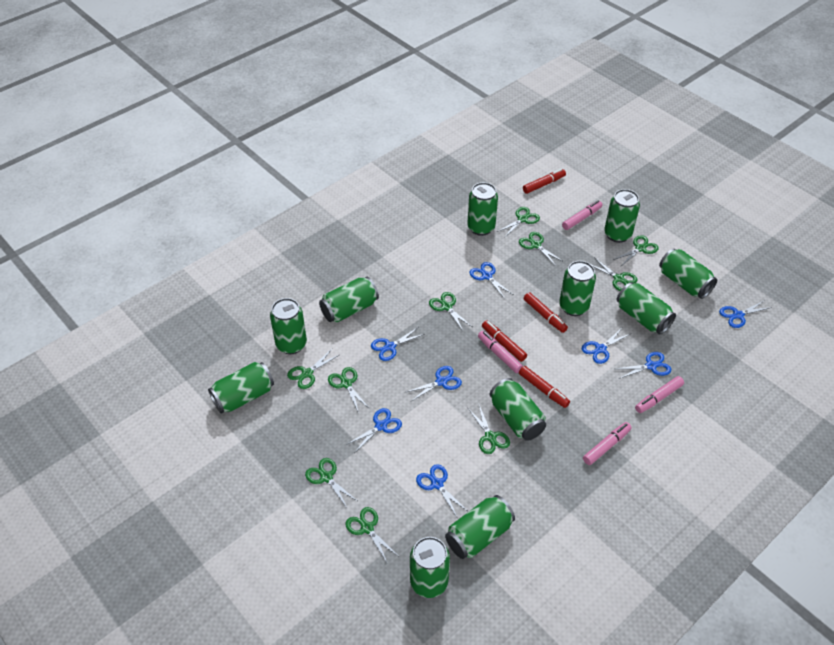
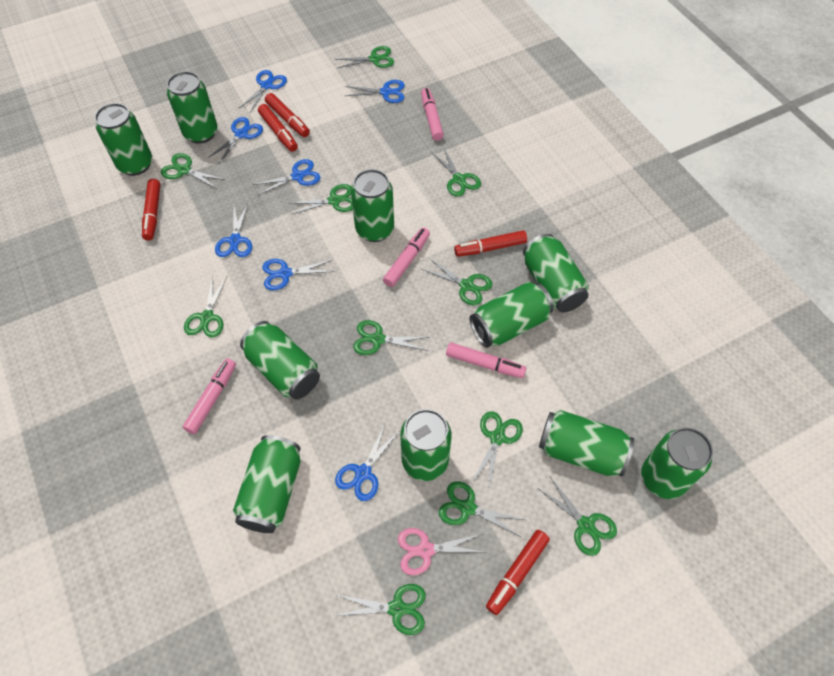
blue scissors: [346,408,402,452] [371,328,424,361] [406,366,462,401] [416,464,466,517] [470,262,514,299] [582,328,630,364] [616,352,671,379] [719,300,772,328] = 8 -> [208,117,263,163] [215,204,252,257] [239,70,287,113] [253,159,320,195] [262,259,334,291] [335,424,399,501] [345,80,405,103] = 7
green can: [208,362,274,414] [270,298,307,354] [319,277,379,322] [410,537,450,598] [445,495,515,559] [467,182,498,236] [490,378,546,441] [559,261,596,316] [604,189,640,243] [617,282,676,335] [659,249,717,299] = 11 -> [95,103,152,176] [167,71,217,144] [233,435,301,533] [240,321,320,399] [351,169,394,242] [400,409,452,481] [470,282,553,348] [523,234,589,312] [539,410,634,476] [641,427,713,499] = 10
green scissors: [287,349,339,389] [305,458,357,508] [328,367,370,413] [345,507,398,564] [429,292,472,331] [468,405,510,454] [497,207,540,238] [519,232,564,266] [592,258,638,291] [613,235,659,266] = 10 -> [161,153,225,188] [184,275,227,338] [289,184,353,214] [335,46,394,68] [335,584,426,635] [353,320,429,355] [421,258,492,306] [432,148,481,197] [439,481,525,537] [472,411,523,491] [537,477,617,556] = 11
pink scissors: none = 0 -> [398,528,484,575] = 1
red marker: [482,320,527,362] [519,366,570,408] [523,169,566,194] [524,292,568,333] = 4 -> [142,179,161,240] [258,104,298,152] [265,93,310,137] [454,230,527,257] [486,530,550,615] = 5

